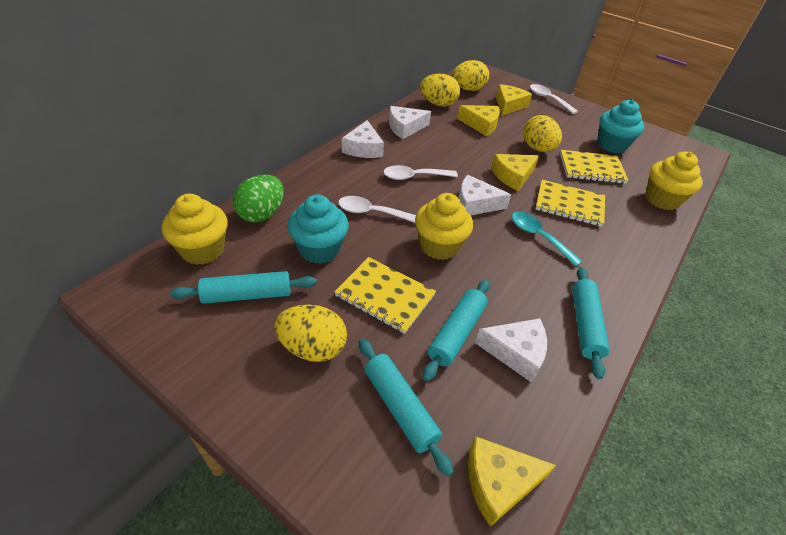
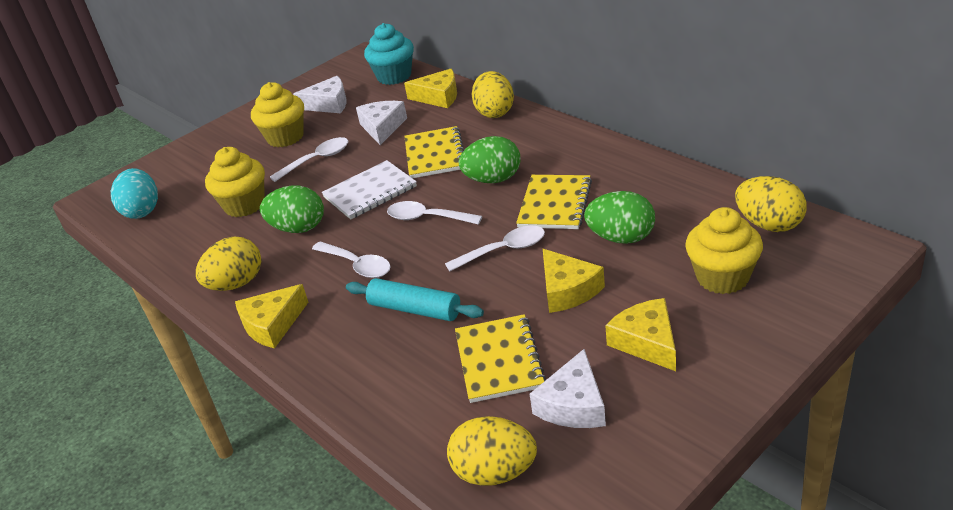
green egg: [233,175,284,222] = 1 -> [260,185,324,233] [459,136,521,183] [584,191,655,244] = 3
turquoise cupcake: [287,194,349,264] [597,100,645,153] = 2 -> [364,23,414,85] = 1
turquoise egg: none = 0 -> [111,168,158,219] = 1
turquoise rolling pin: [170,271,317,304] [359,339,454,476] [422,279,490,382] [572,267,610,379] = 4 -> [346,278,484,321] = 1
turquoise spoon: [512,211,583,266] = 1 -> none = 0
white cheese: [342,120,384,158] [389,106,431,139] [459,175,511,215] [475,318,547,383] = 4 -> [293,76,347,113] [356,101,407,145] [530,349,606,428] = 3
white notebook: none = 0 -> [322,160,417,220] = 1
white spoon: [338,196,416,223] [384,165,458,180] [530,84,578,114] = 3 -> [270,137,348,182] [312,242,391,278] [387,201,482,225] [445,226,545,272] = 4

